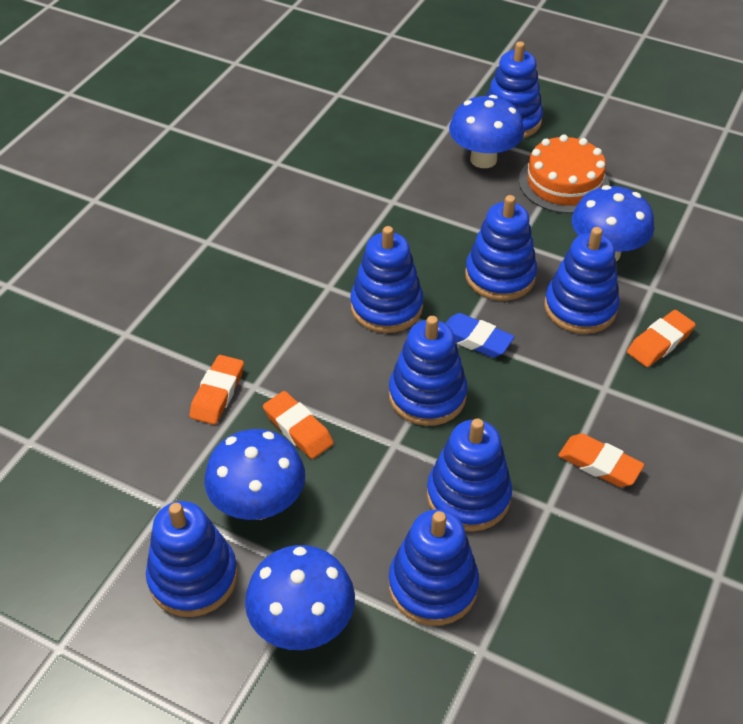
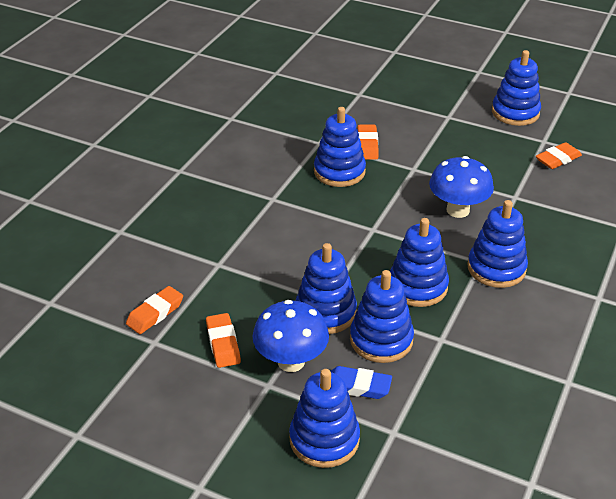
blue mushroom: [204,429,305,520] [245,545,355,650] [449,95,524,168] [572,185,654,261] = 4 -> [252,300,329,372] [429,156,494,218] = 2
blue stacking toy: [146,501,238,617] [350,226,424,333] [389,316,468,426] [389,509,479,626] [427,419,512,532] [465,195,537,301] [486,41,543,138] [544,227,620,334] = 8 -> [289,369,360,468] [296,243,357,334] [314,107,366,187] [350,270,414,363] [390,218,449,307] [467,200,528,288] [492,50,541,126] = 7
orange cake: [519,134,610,214] = 1 -> none = 0

